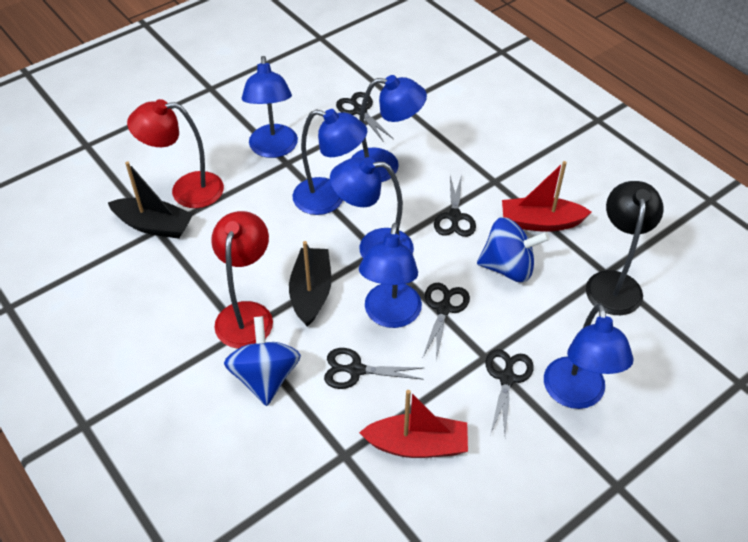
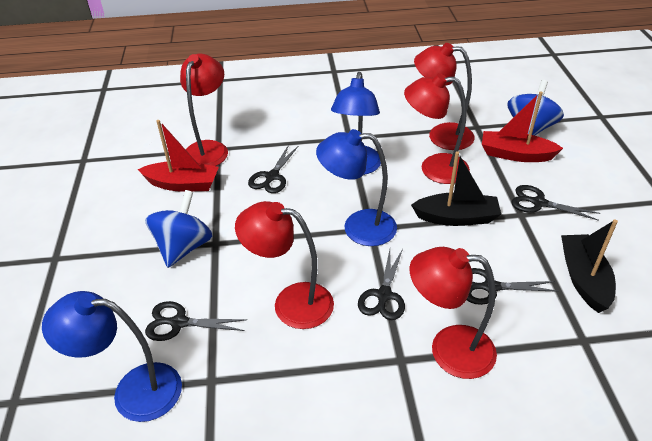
black lamp: [586,181,664,315] = 1 -> none = 0
blue lamp: [242,56,298,158] [293,109,367,215] [330,157,414,258] [351,75,427,182] [359,223,422,328] [544,303,634,409] = 6 -> [42,291,182,422] [316,129,397,246] [331,72,381,175] = 3
red lamp: [127,99,224,208] [211,211,273,349] = 2 -> [180,54,228,166] [235,201,334,329] [404,73,470,184] [410,247,497,379] [414,43,475,150] = 5

